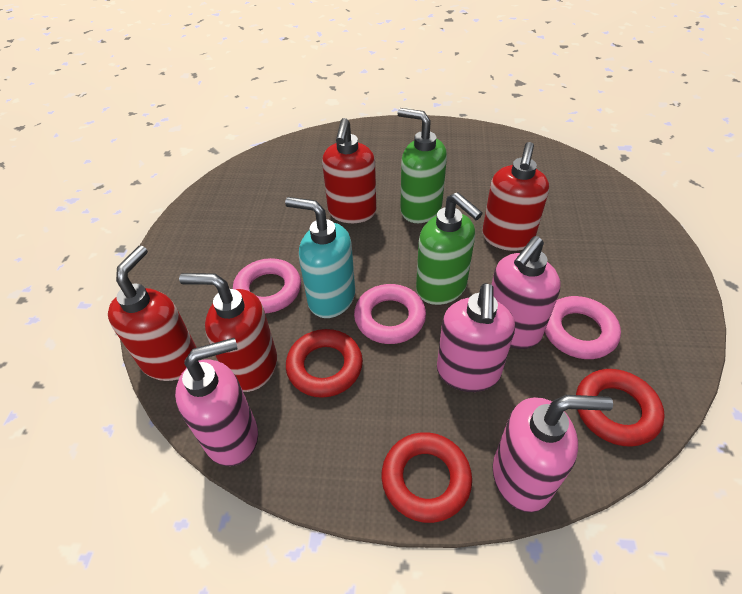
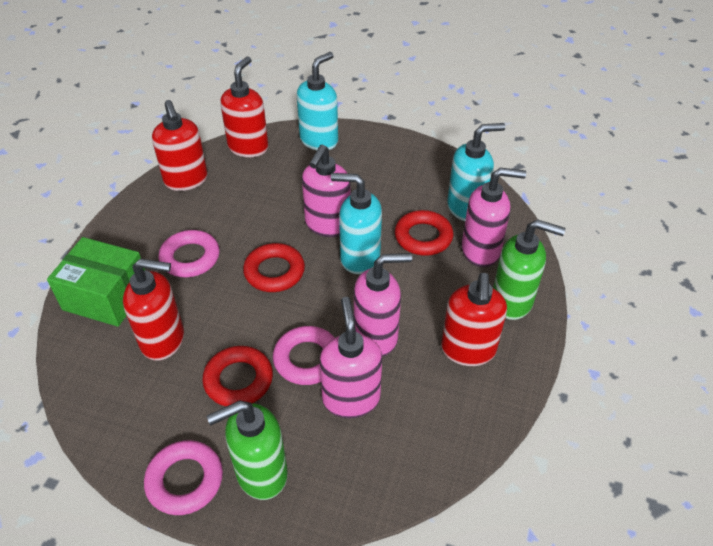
green box: none = 0 -> [47,237,145,327] = 1
turquoise soap dispenser: [285,197,355,318] = 1 -> [297,52,338,150] [331,173,382,274] [447,123,505,221] = 3

